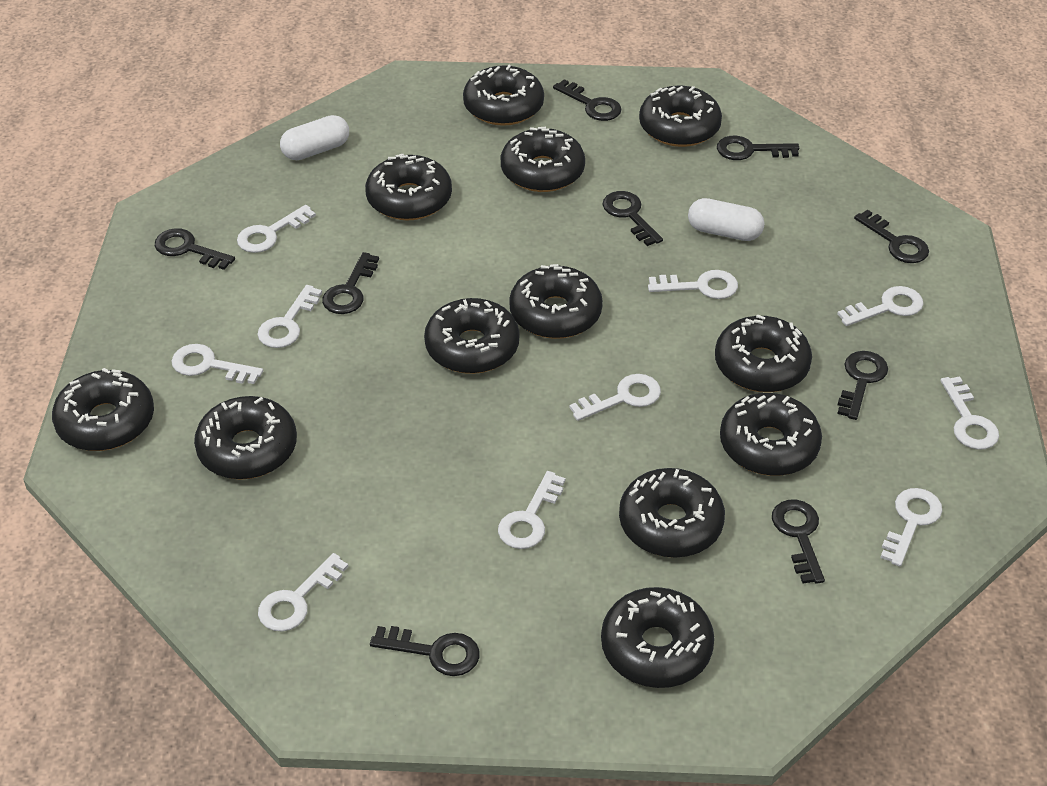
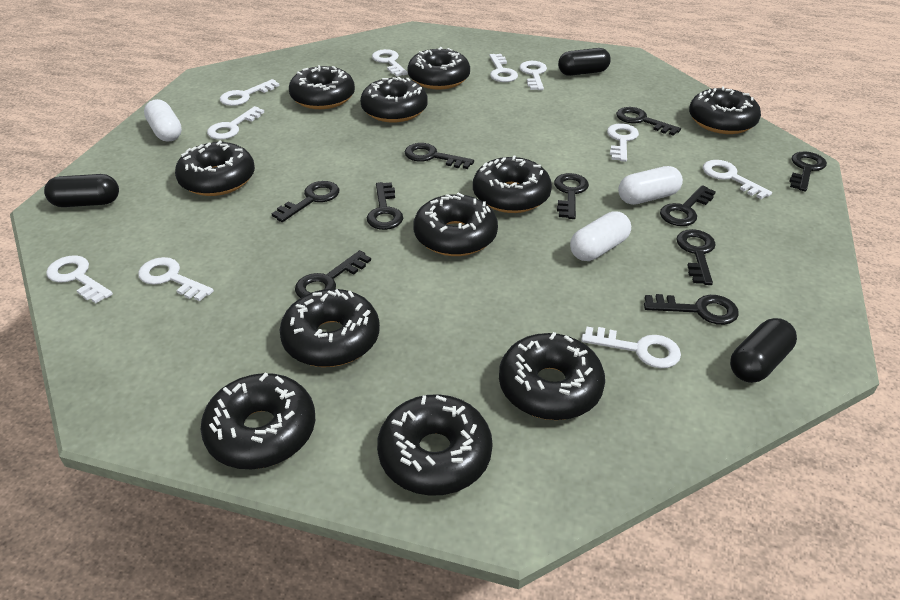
black capsule: none = 0 -> [44,174,119,207] [558,48,611,76] [730,318,797,383] = 3
black donut: [52,368,154,451] [194,396,297,479] [365,154,452,221] [424,298,520,374] [463,65,544,126] [501,127,585,192] [509,264,603,339] [601,587,714,688] [619,468,725,558] [639,86,722,147] [715,314,812,393] [720,393,822,476] = 12 -> [175,140,255,196] [201,373,315,469] [280,289,380,367] [289,65,355,109] [360,77,428,122] [377,394,493,496] [408,47,470,90] [413,193,498,256] [473,156,552,213] [499,332,605,420] [689,87,761,134] = 11
black key: [155,228,235,270] [322,252,379,314] [370,626,480,676] [553,79,621,121] [602,191,663,246] [717,136,799,160] [772,500,825,584] [837,351,888,420] [854,210,929,263] = 9 -> [271,181,339,222] [295,250,371,298] [367,182,403,230] [405,143,474,169] [554,173,589,219] [616,107,681,136] [644,294,739,325] [660,185,716,226] [676,229,716,285] [789,152,827,191] = 10
white capsule: [280,115,349,160] [688,198,765,241] = 2 -> [144,99,182,142] [570,211,631,261] [618,166,683,205] = 3

